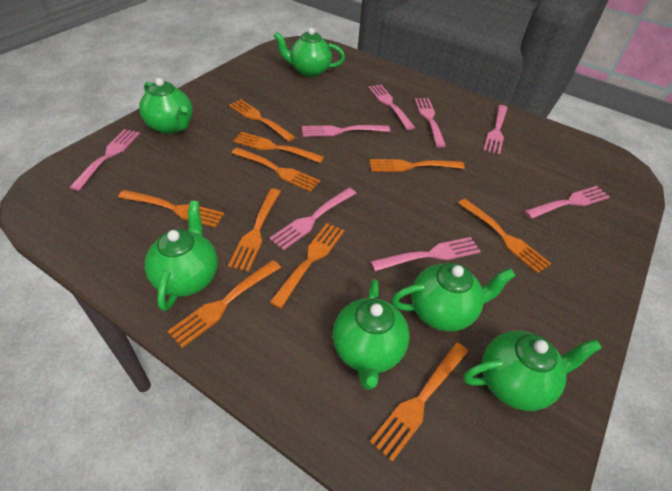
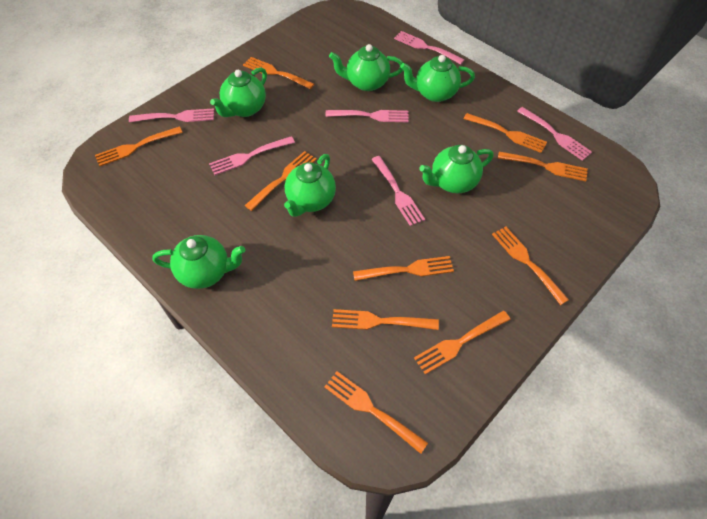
pink fork: [69,129,140,191] [269,188,356,250] [302,125,390,137] [368,85,415,130] [371,237,481,271] [415,98,446,147] [484,105,508,155] [524,186,610,219] = 8 -> [129,108,214,122] [209,136,295,175] [325,110,409,122] [371,156,425,226] [394,31,465,65] [517,107,592,161] = 6

